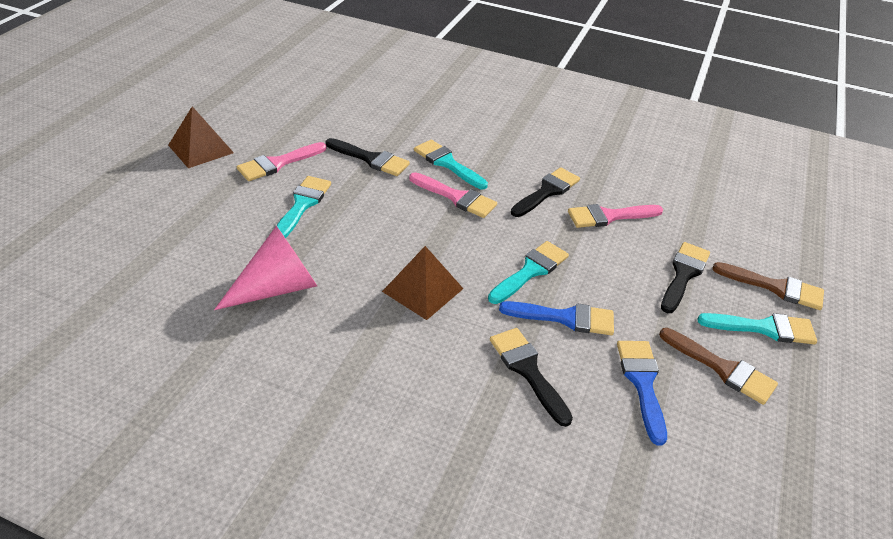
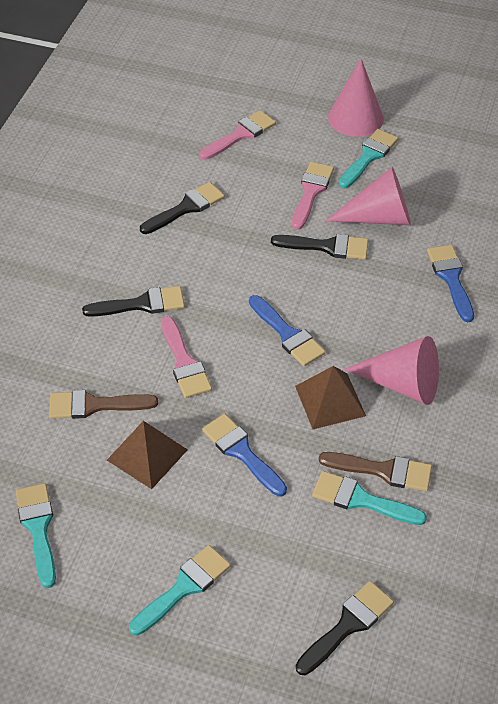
blue brush: [499,301,614,335] [617,341,667,446] = 2 -> [202,414,287,496] [249,295,325,366] [427,245,474,322] = 3
pink cone: [214,226,317,310] = 1 -> [326,167,411,225] [328,59,384,137] [344,336,439,405] = 3

